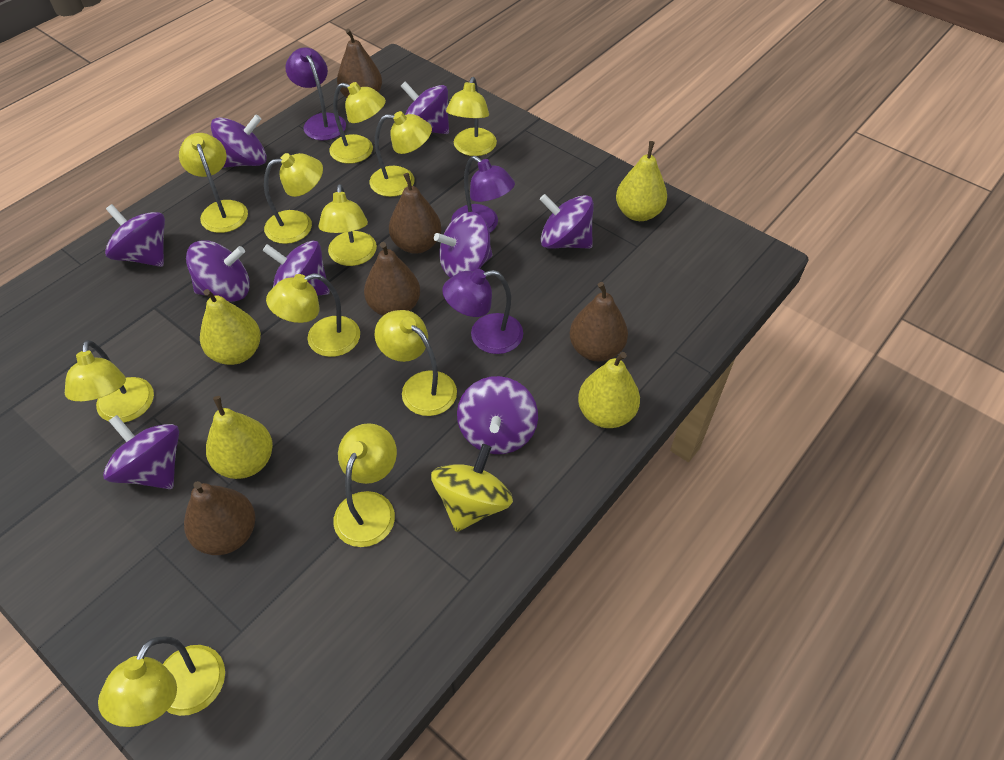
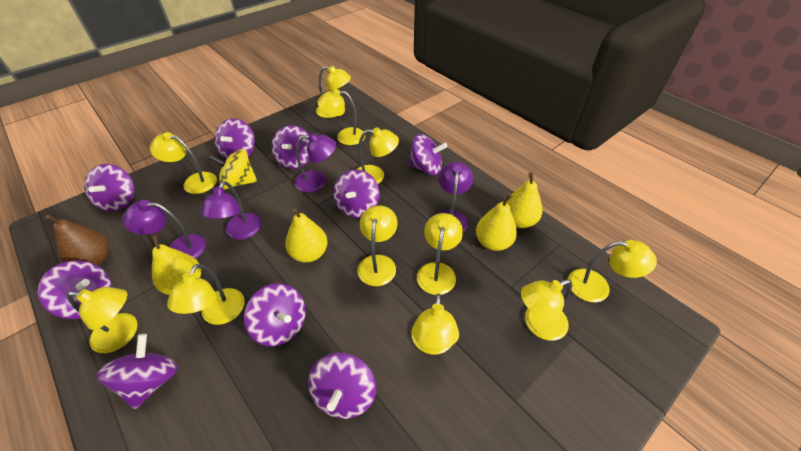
brown pear: [184,481,255,555] [337,29,382,98] [364,242,420,316] [389,173,441,254] [570,282,628,361] = 5 -> [45,214,109,265] = 1
purple lamp: [285,47,346,140] [442,269,523,354] [451,156,515,233] = 3 -> [122,200,206,259] [200,181,262,240] [295,133,337,193] [437,162,473,232] = 4

